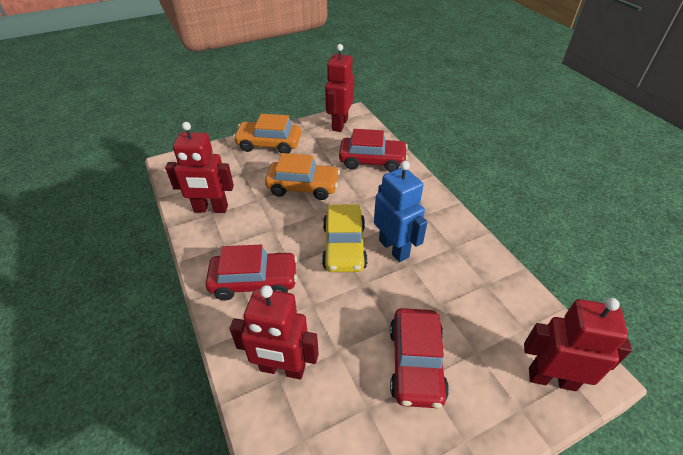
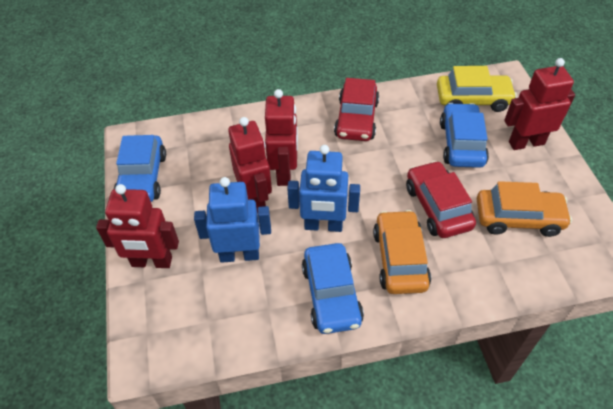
blue car: none = 0 -> [114,135,166,202] [302,243,364,334] [440,103,489,168] = 3
blue robot: [374,161,427,262] = 1 -> [194,177,271,263] [287,145,360,232] = 2
red car: [205,245,297,300] [339,129,408,172] [390,308,449,408] = 3 -> [334,78,379,141] [406,161,476,238] = 2

